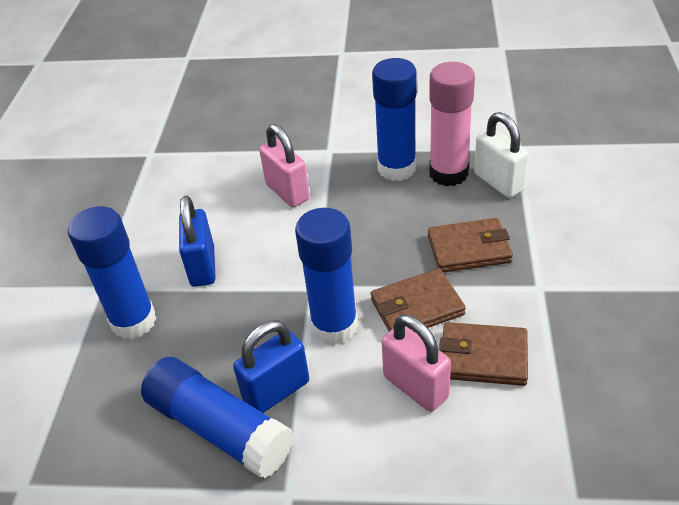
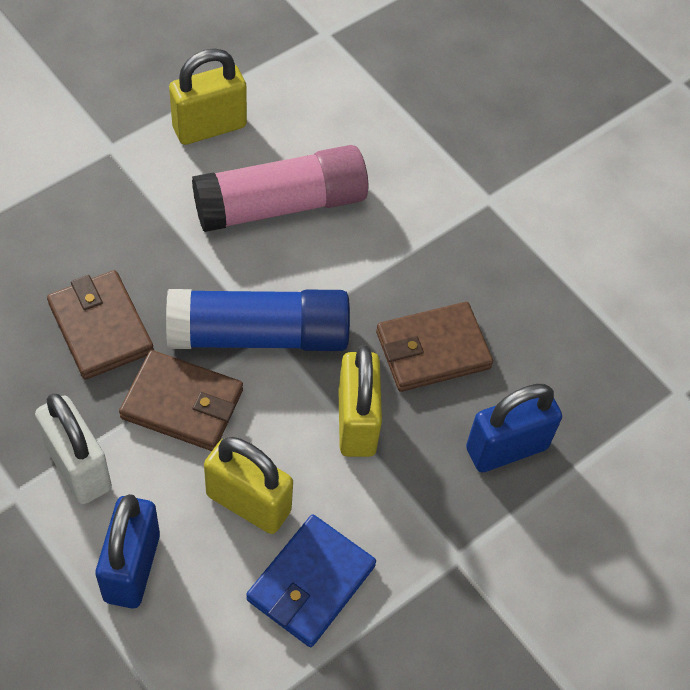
blue glue stick: [68,206,157,339] [141,357,294,478] [295,208,358,345] [372,58,417,181] = 4 -> [166,289,350,351] = 1
blue wallet: none = 0 -> [246,514,376,647] = 1
pink padlock: [259,124,310,207] [381,314,451,412] = 2 -> none = 0
yellow padlock: none = 0 -> [169,48,247,145] [204,437,293,534] [338,345,382,457] = 3

